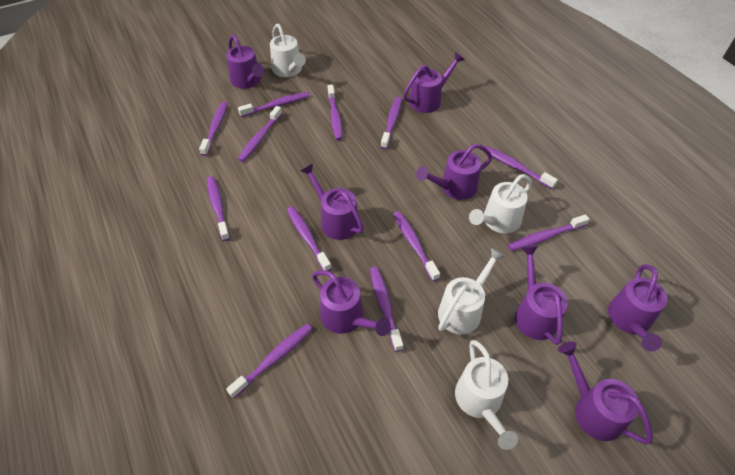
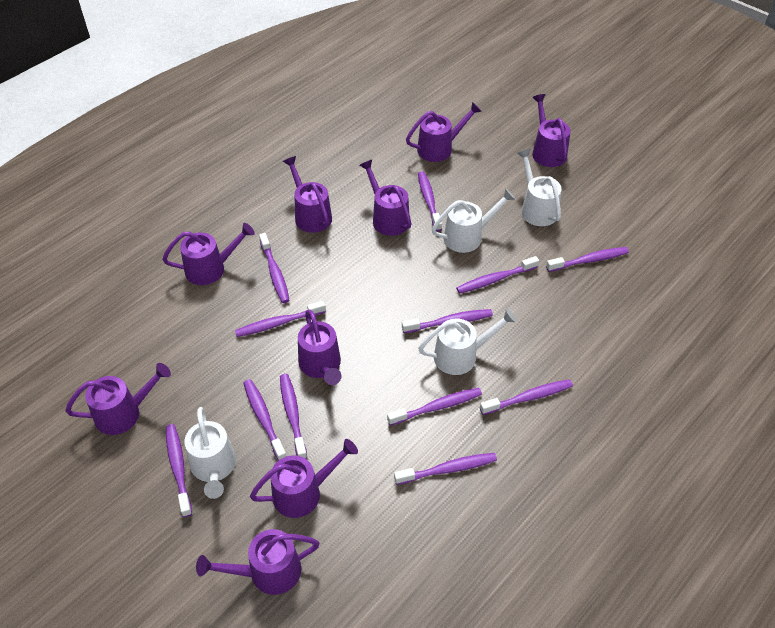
purple watering can: [226,35,264,89] [300,163,364,240] [312,270,391,336] [403,52,465,113] [416,144,492,200] [515,246,568,345] [558,341,653,444] [608,264,667,351] = 8 -> [65,363,171,435] [162,223,255,285] [196,529,319,595] [250,439,358,518] [283,156,332,233] [298,309,342,385] [359,160,412,236] [406,102,482,162] [532,94,570,167] = 9

